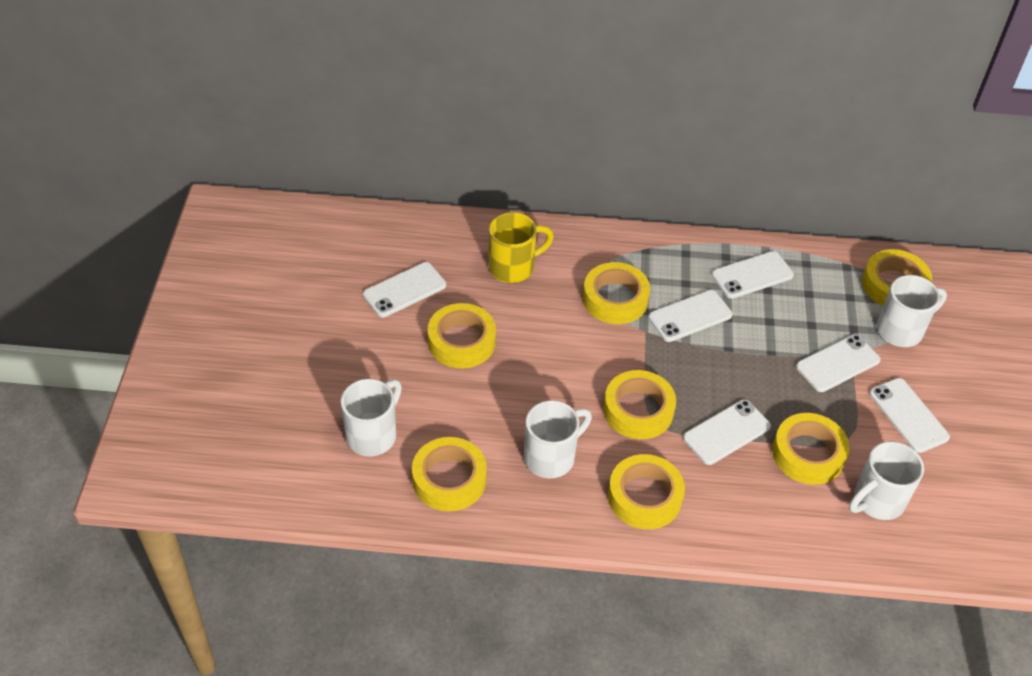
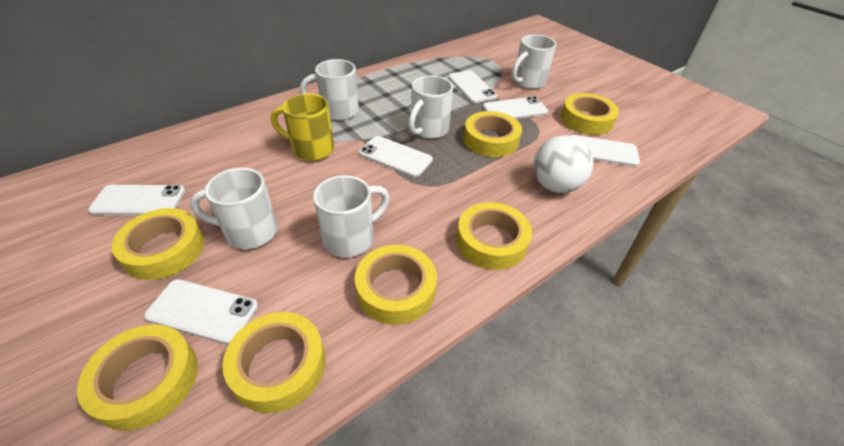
white ball: none = 0 -> [533,135,594,193] = 1
white mug: [341,379,402,456] [524,400,592,478] [849,441,924,520] [877,275,947,347] = 4 -> [190,168,278,249] [300,59,359,120] [313,175,390,257] [408,75,453,139] [511,34,556,89] = 5

